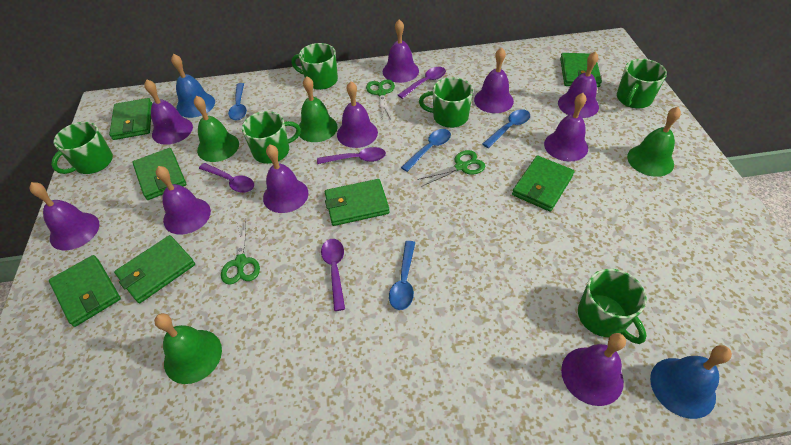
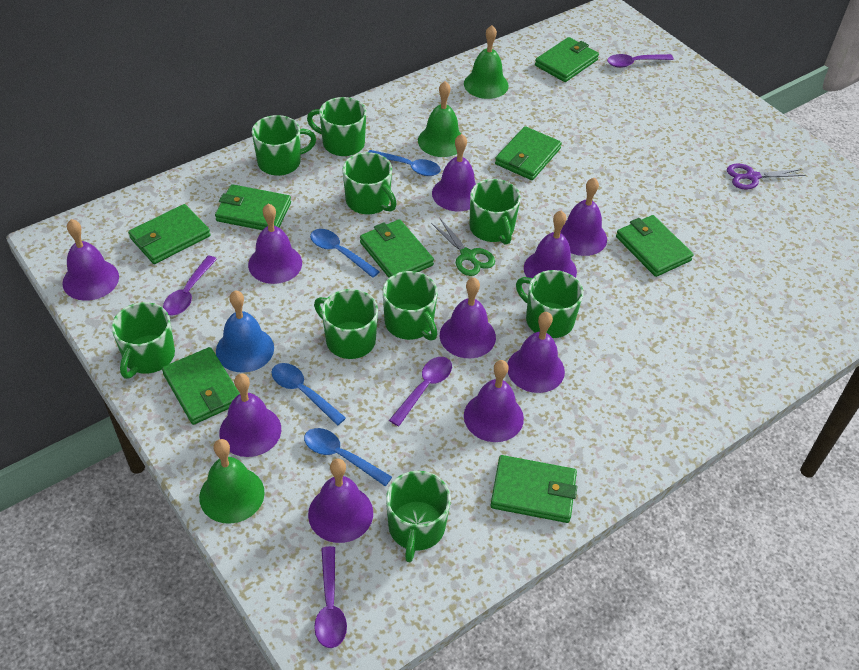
blue bell: [171,54,215,118] [650,345,732,419] = 2 -> [216,290,274,373] = 1
green bell: [154,313,222,384] [194,96,239,162] [299,76,338,142] [627,107,681,177] = 4 -> [199,439,265,524] [418,81,461,157] [464,25,509,99] = 3
green mug: [51,122,113,174] [242,111,301,164] [291,43,338,90] [419,77,473,128] [578,269,647,344] [617,59,667,109] = 6 -> [111,302,175,379] [252,115,316,176] [307,97,366,156] [314,289,378,359] [343,152,397,214] [383,271,438,340] [386,471,451,562] [470,179,521,245] [516,270,583,338] = 9
green scissors: [221,219,260,285] [366,79,395,120] [417,150,485,187] = 3 -> [431,219,495,276] = 1
green wallet: [49,255,121,327] [109,98,152,140] [114,235,195,303] [132,148,186,200] [325,179,390,226] [512,155,575,212] [560,53,602,87] = 7 -> [128,204,211,264] [162,347,240,425] [215,184,291,230] [360,219,434,278] [490,455,577,523] [495,126,562,180] [535,37,599,82] [616,215,694,277] = 8
purple scissors: none = 0 -> [727,164,805,189] = 1

